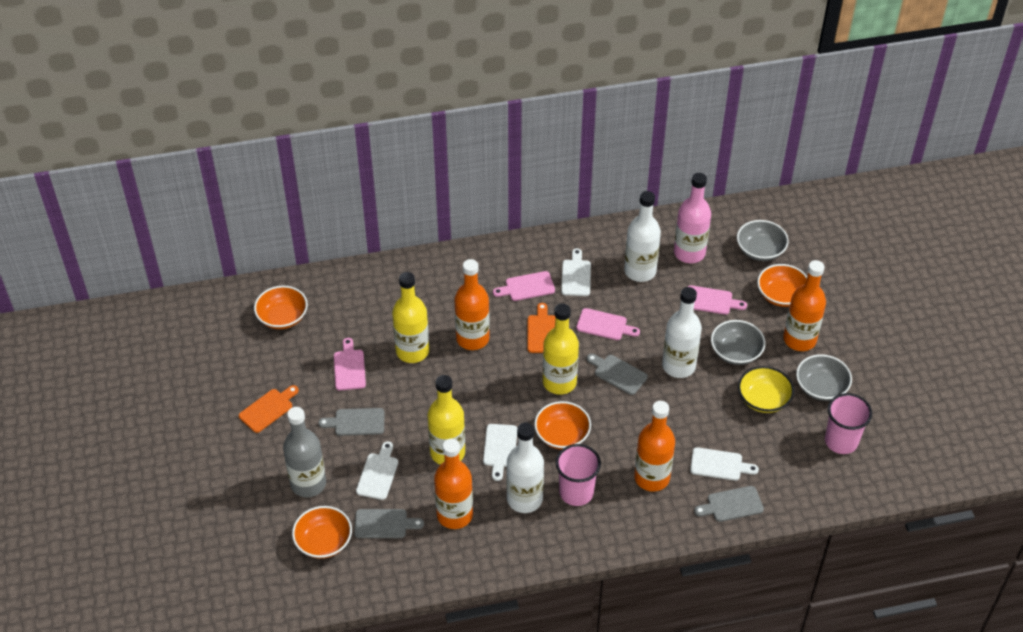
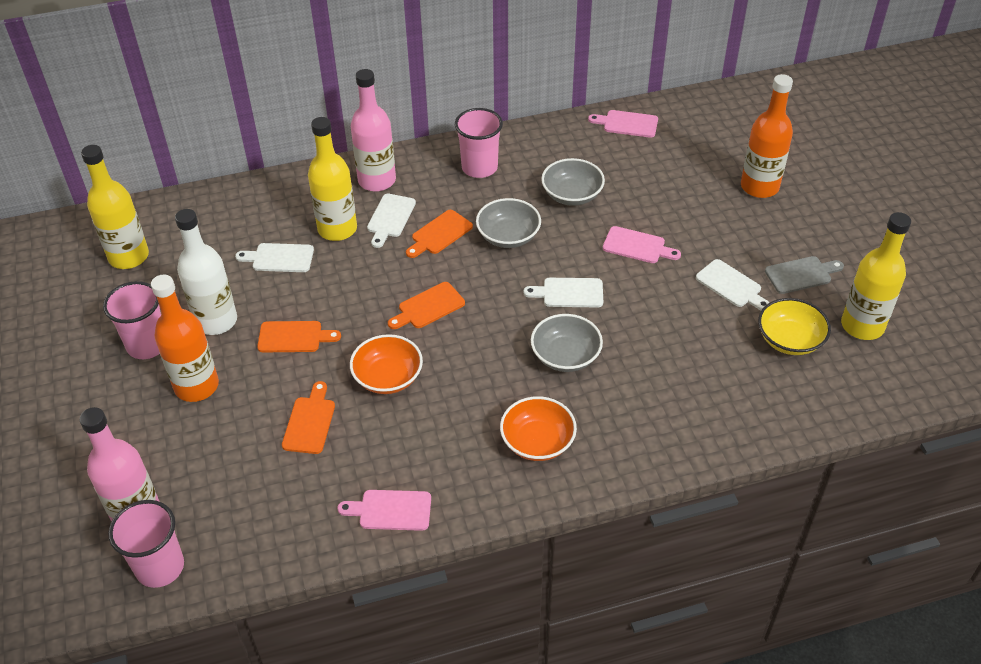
grey bottle: [283,407,326,498] = 1 -> none = 0
grey cutting board: [318,408,384,436] [354,509,424,538] [587,354,648,395] [694,486,764,522] = 4 -> [765,256,844,294] = 1
orange bottle: [434,439,473,529] [454,259,490,350] [634,401,675,492] [783,260,826,351] = 4 -> [151,274,219,402] [741,74,793,198] = 2
orange bowl: [254,286,308,329] [292,506,352,559] [534,401,591,450] [757,264,807,307] = 4 -> [350,334,423,394] [500,396,577,461] = 2
orange cutting board: [239,385,299,433] [527,303,555,353] = 2 -> [257,321,341,352] [282,381,335,454] [388,282,465,329] [406,210,473,258] = 4
pink bottle: [674,173,711,263] = 1 -> [79,407,160,522] [351,69,396,192] = 2
pink cup: [556,444,601,506] [825,393,872,454] = 2 -> [103,281,161,359] [108,500,184,588] [455,108,503,178] = 3
pink cutting board: [334,338,366,390] [493,271,555,301] [576,308,640,340] [688,285,747,315] = 4 -> [338,490,431,531] [588,110,658,138] [603,226,681,263] = 3
white bottle: [506,422,544,513] [624,191,661,282] [662,287,702,378] = 3 -> [175,209,237,335] = 1

